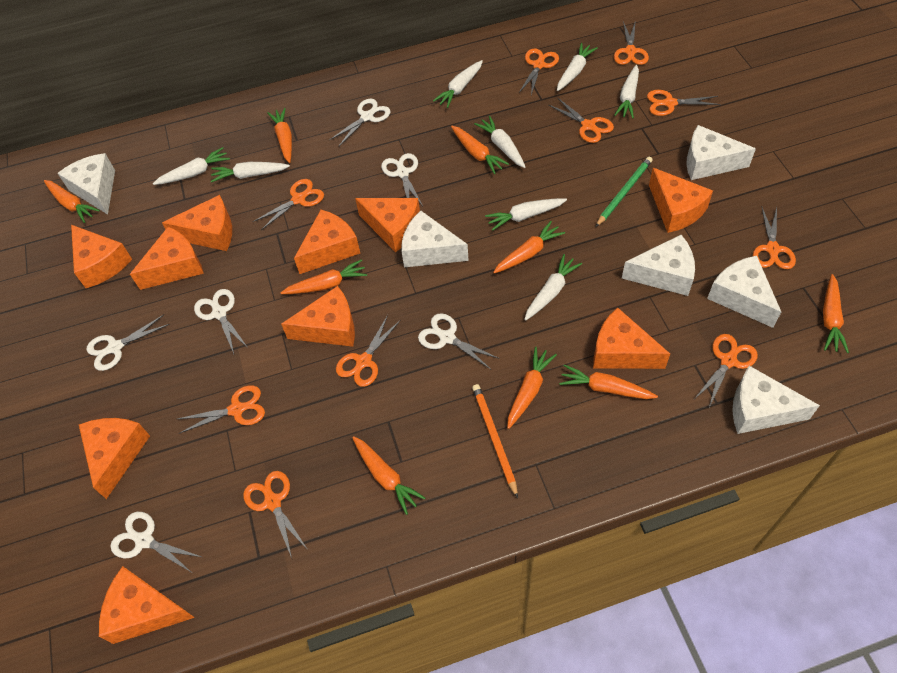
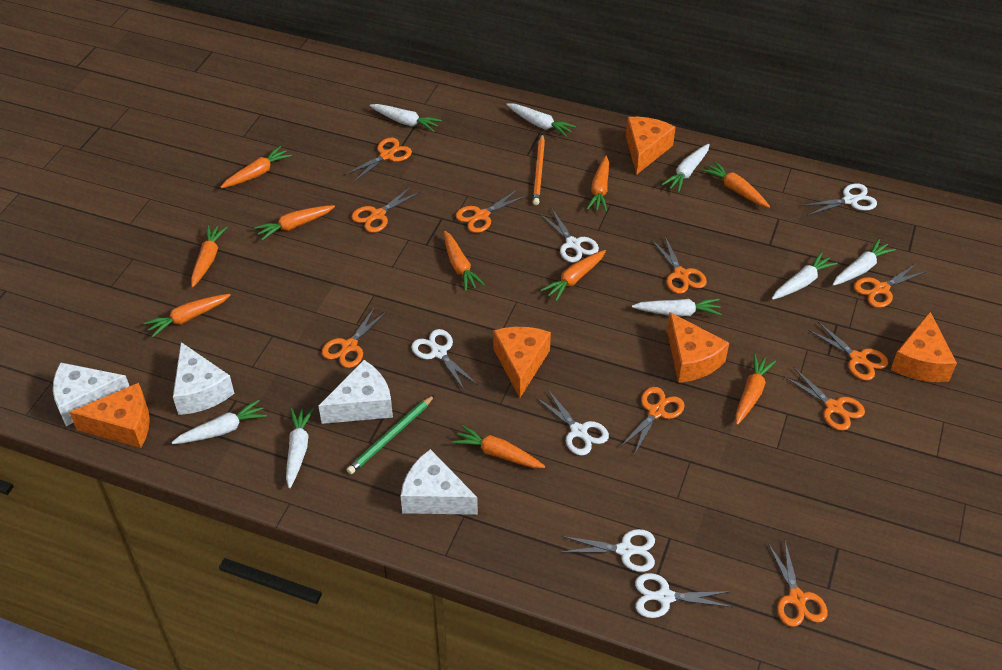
orange carrot: [44,180,100,223] [267,108,292,163] [281,260,367,294] [352,436,425,515] [451,126,509,174] [493,221,565,273] [507,347,557,429] [559,364,658,399] [823,274,849,353] = 9 -> [144,294,230,337] [191,225,227,287] [220,146,292,188] [254,205,335,241] [444,231,485,292] [452,425,545,468] [540,250,606,301] [587,156,609,212] [702,161,770,208] [735,354,776,425] = 10
orange cheese: [71,225,132,288] [79,418,150,499] [99,566,195,644] [130,227,204,290] [162,195,232,251] [281,286,355,347] [294,210,360,274] [355,198,420,252] [593,308,670,369] [649,168,713,233] = 10 -> [69,383,150,448] [493,327,551,398] [626,117,676,175] [667,312,729,383] [890,312,957,382] = 5
white cheese: [57,153,115,215] [401,211,469,267] [622,235,695,296] [686,125,756,180] [707,256,781,328] [732,366,820,434] = 6 -> [53,362,129,426] [173,342,235,415] [319,360,393,424] [401,449,478,515] = 4

